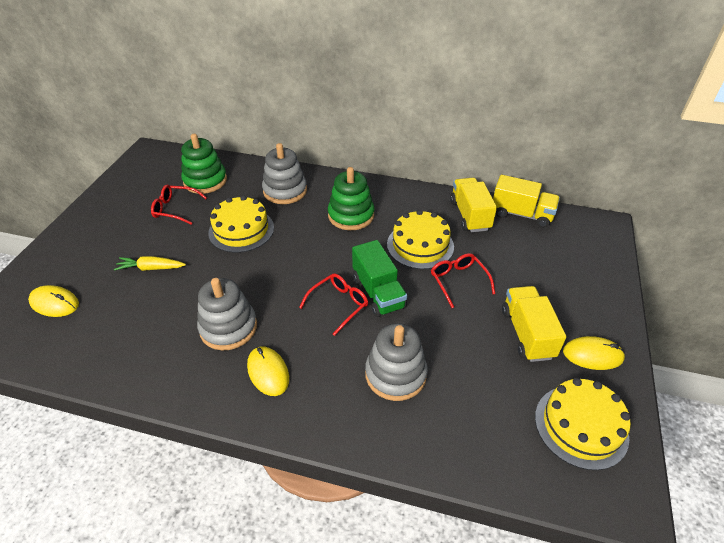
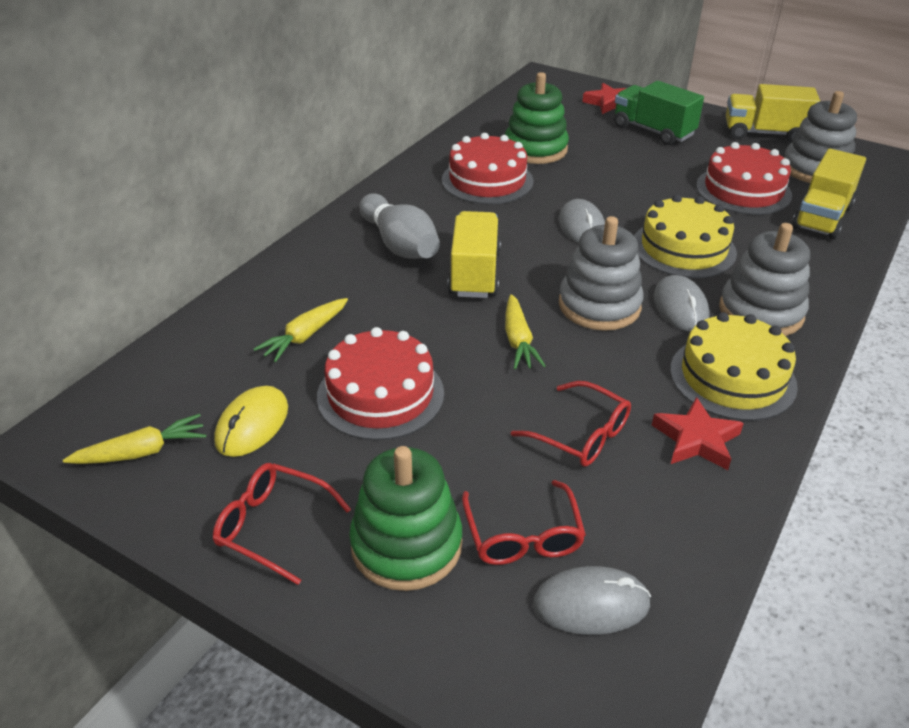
grey bowling pin: none = 0 -> [359,193,440,259] = 1
grey mouse: none = 0 -> [533,566,651,635] [559,199,605,243] [654,275,710,332] = 3
red cake: none = 0 -> [317,327,444,440] [442,133,534,204] [696,142,792,215] = 3
red star: none = 0 -> [582,83,626,114] [652,397,744,470] = 2
yellow cake: [208,195,274,253] [387,210,454,269] [535,378,631,470] = 3 -> [634,195,737,278] [670,312,798,421] = 2
yellow carrot: [114,256,186,271] = 1 -> [63,413,206,464] [253,298,348,362] [505,294,546,369] = 3
yellow mouse: [28,285,79,317] [247,346,289,396] [563,336,625,370] = 3 -> [214,386,288,457] = 1

